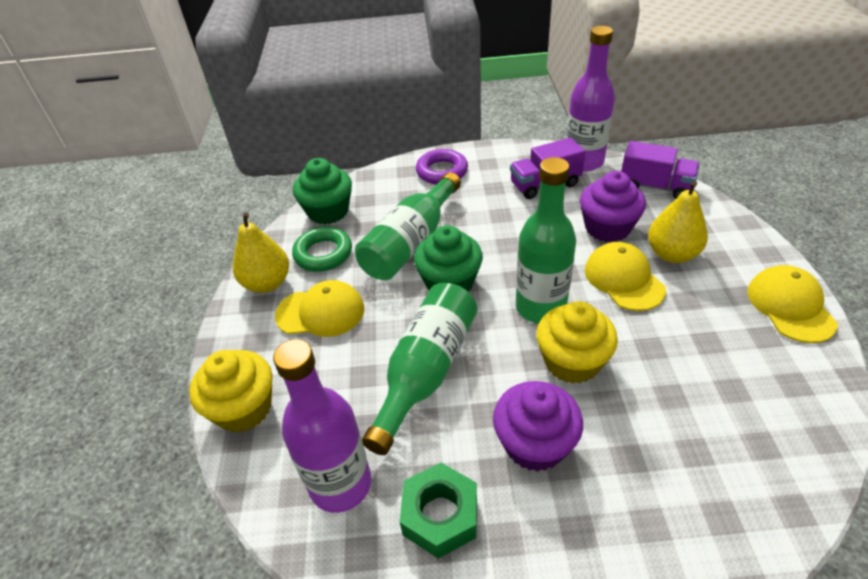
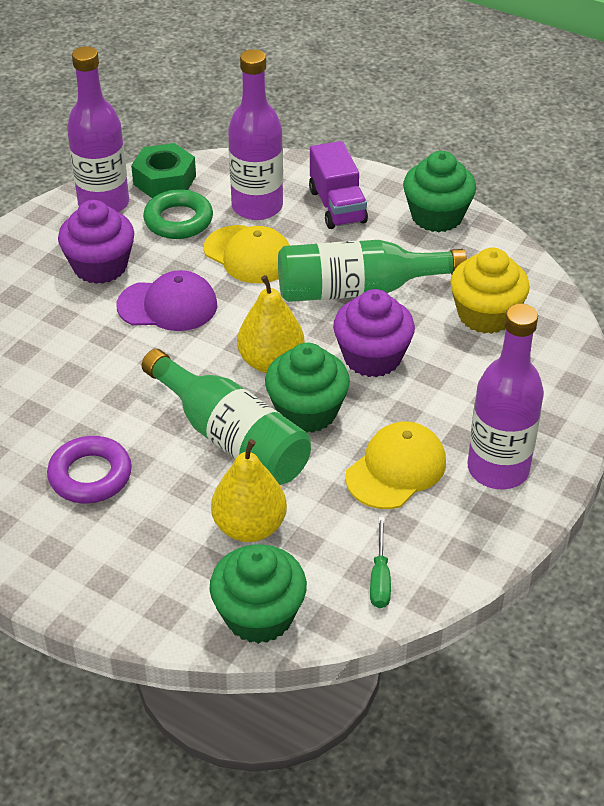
green bottle: [355,172,461,280] [362,283,478,455] [516,157,576,323] = 3 -> [142,349,311,485] [278,240,467,302] = 2
green cupcake: [293,158,352,224] [414,225,483,291] = 2 -> [209,544,307,644] [265,343,350,433] [403,151,476,232] = 3
green screwdriver: none = 0 -> [370,517,391,608] = 1
purple bottle: [273,339,371,513] [566,26,615,172] = 2 -> [67,46,129,213] [228,49,283,220] [468,304,544,489] = 3
purple cap: none = 0 -> [116,270,217,331] = 1
purple truck: [510,137,586,199] [621,141,700,199] = 2 -> [309,141,368,229] = 1
yellow cap: [275,280,365,337] [585,242,666,311] [747,265,838,343] = 3 -> [204,225,290,283] [345,421,446,509] = 2
yellow cupcake: [189,350,272,432] [536,301,618,384] = 2 -> [450,248,530,334] = 1

